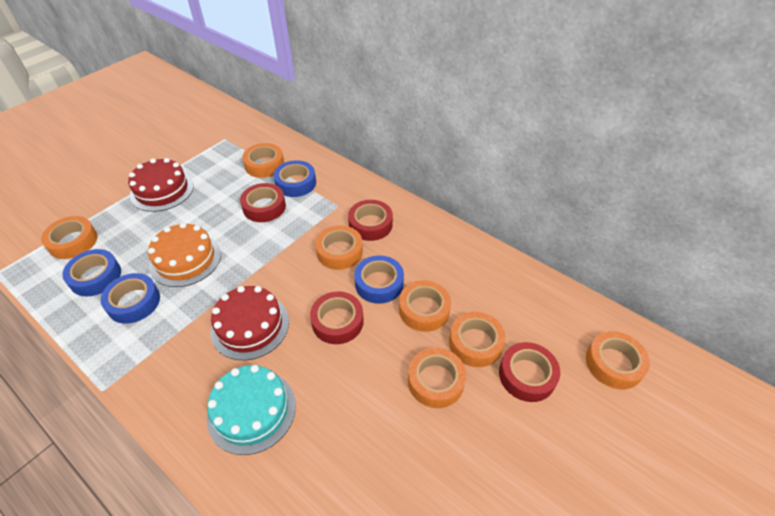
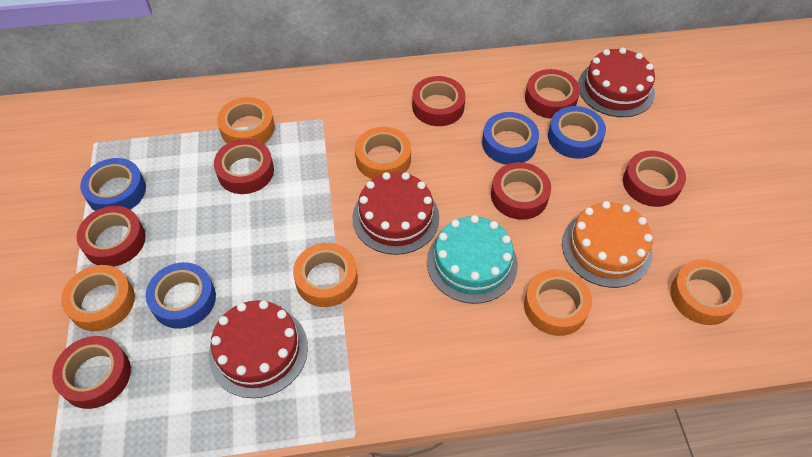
orange tape: [41,216,98,259] [242,143,284,178] [315,225,363,270] [399,280,451,332] [408,348,466,408] [449,312,506,367] [586,331,650,389] = 7 -> [61,265,135,331] [217,97,275,144] [293,243,358,307] [355,127,411,179] [524,269,592,336] [670,260,743,325] = 6
red cake: [128,158,194,212] [210,286,289,360] = 2 -> [209,300,308,398] [352,172,439,255] [578,48,655,117] = 3
red tape: [240,183,286,222] [310,292,364,344] [348,200,393,241] [499,342,560,402] = 4 -> [52,336,131,409] [77,206,146,267] [214,139,274,194] [412,76,466,126] [491,162,551,220] [525,69,580,119] [623,151,686,207] = 7

